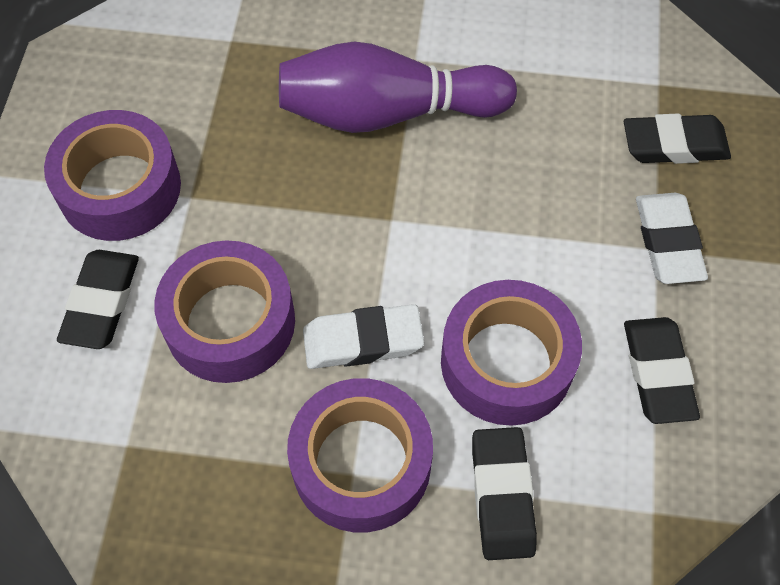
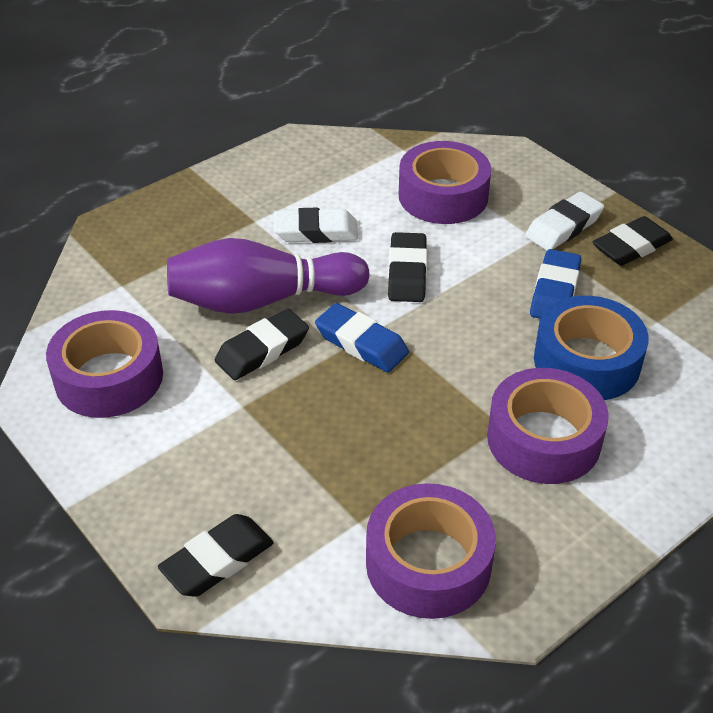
blue eraser: none = 0 -> [315,303,409,373] [530,249,581,319] = 2
blue tape: none = 0 -> [534,296,649,400] = 1

